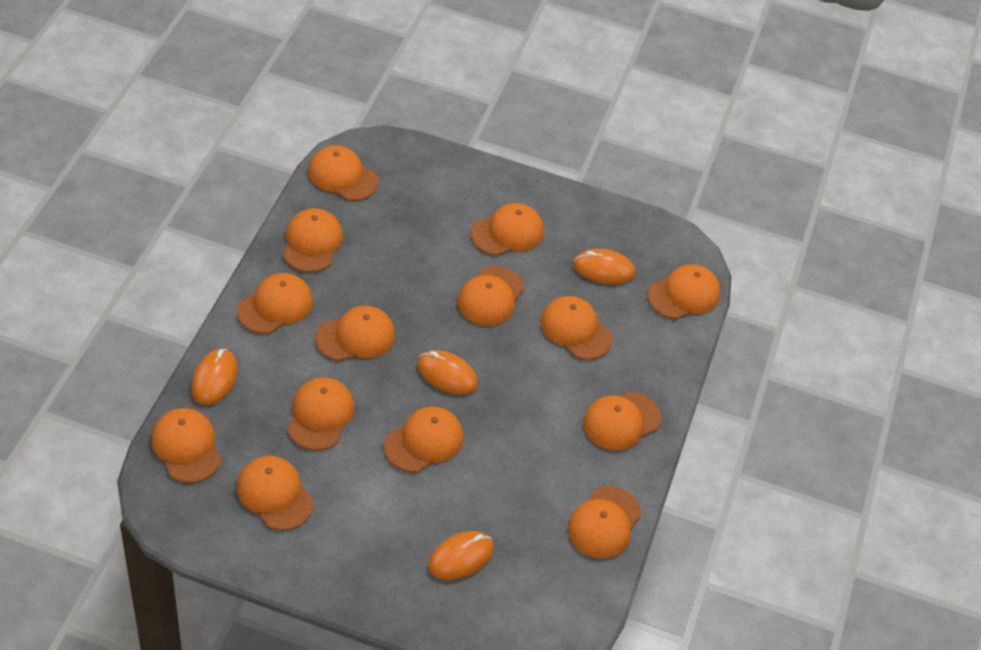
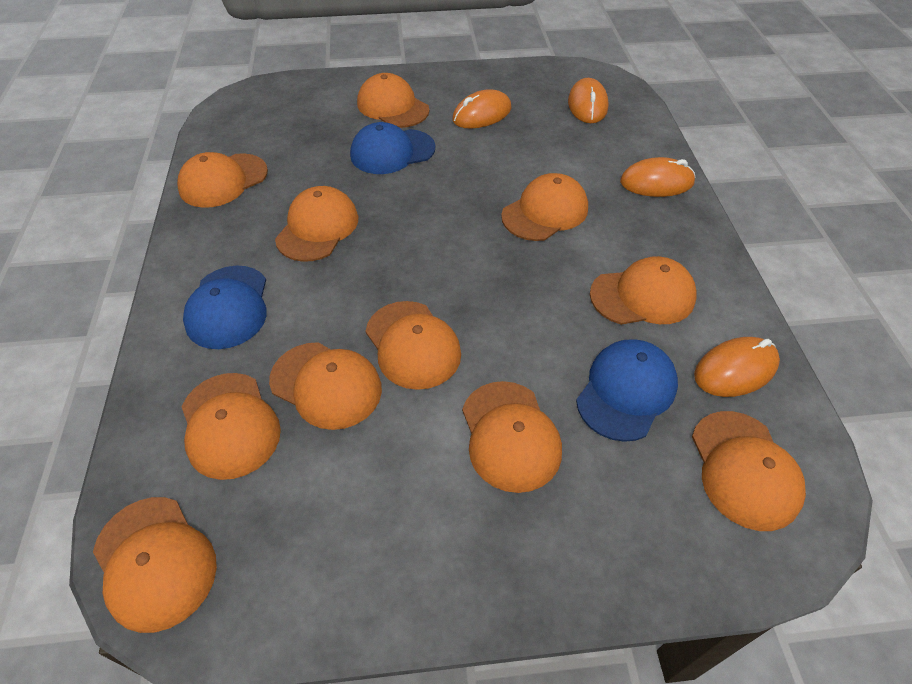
blue cap: none = 0 -> [183,266,267,349] [350,122,435,174] [576,339,678,442] = 3
orange cap: [151,408,222,483] [237,273,313,334] [237,456,314,531] [283,208,343,272] [287,377,354,450] [308,145,378,201] [315,306,395,361] [384,406,463,472] [457,266,524,326] [471,203,544,256] [541,296,613,360] [567,486,641,559] [583,391,661,451] [647,264,720,319] = 14 -> [93,497,217,633] [177,152,268,208] [182,373,281,480] [269,342,382,430] [275,186,359,262] [357,73,430,128] [366,301,461,390] [462,381,562,493] [501,173,588,241] [590,256,697,325] [692,411,806,531] = 11

